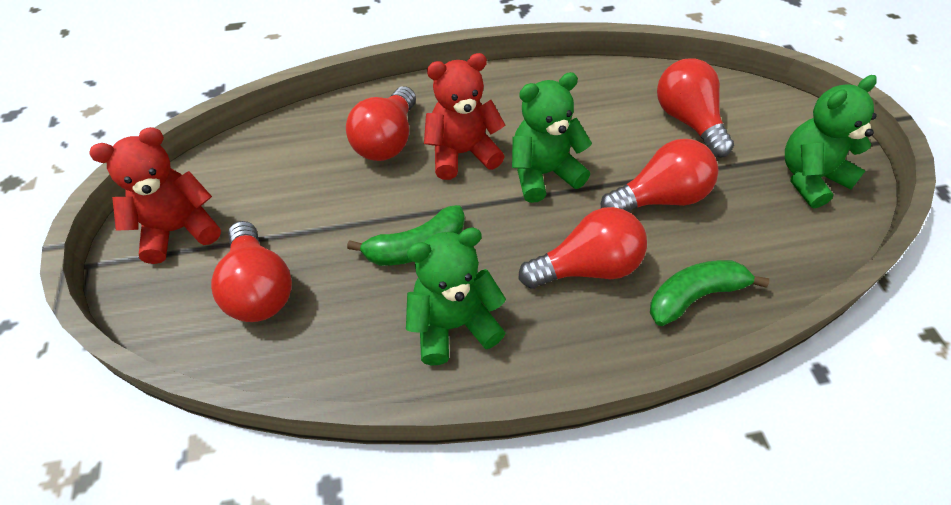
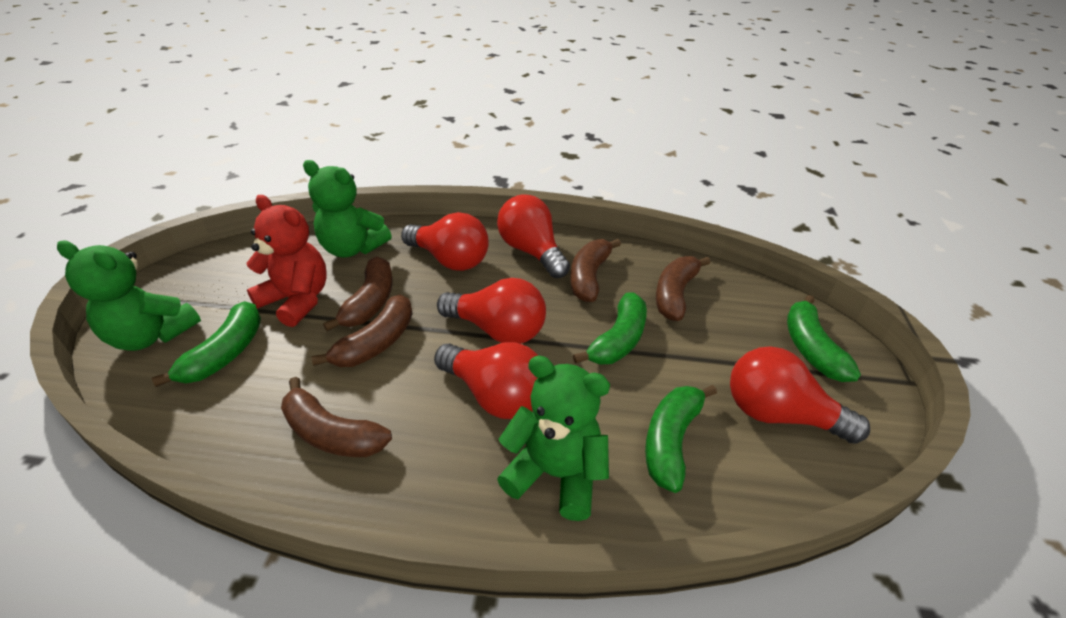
brown banana: none = 0 -> [281,377,392,457] [311,295,412,367] [323,256,393,332] [570,239,621,302] [656,256,710,321] = 5
green banana: [347,205,465,266] [650,260,769,326] = 2 -> [152,301,261,387] [573,292,647,365] [645,385,717,493] [787,295,861,382] = 4
red teddy bear: [89,127,221,264] [424,53,505,180] = 2 -> [246,195,327,327] = 1

